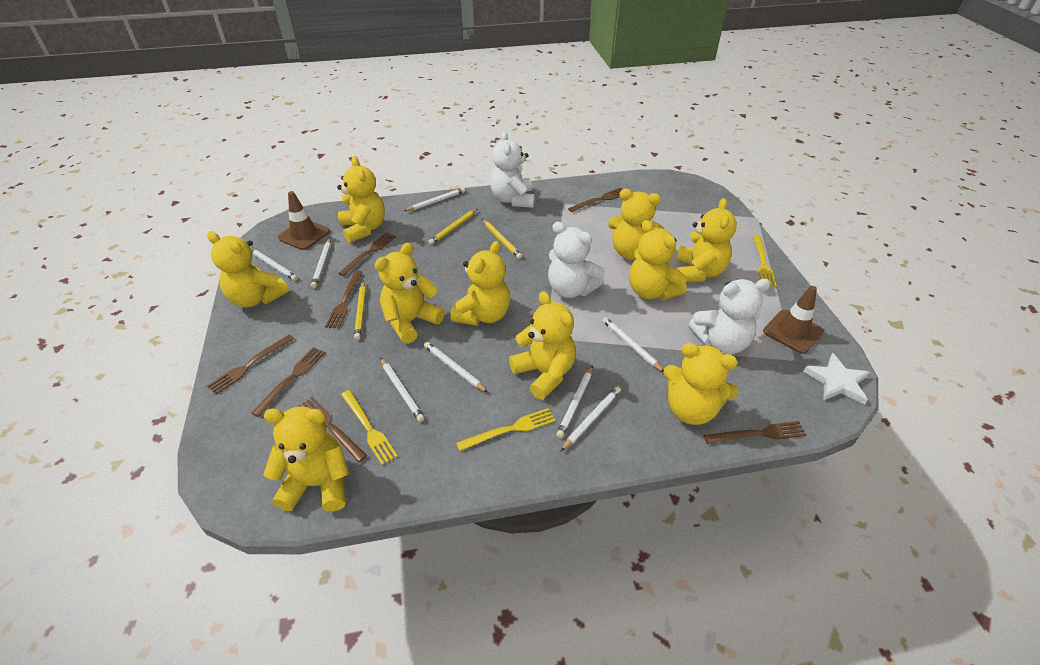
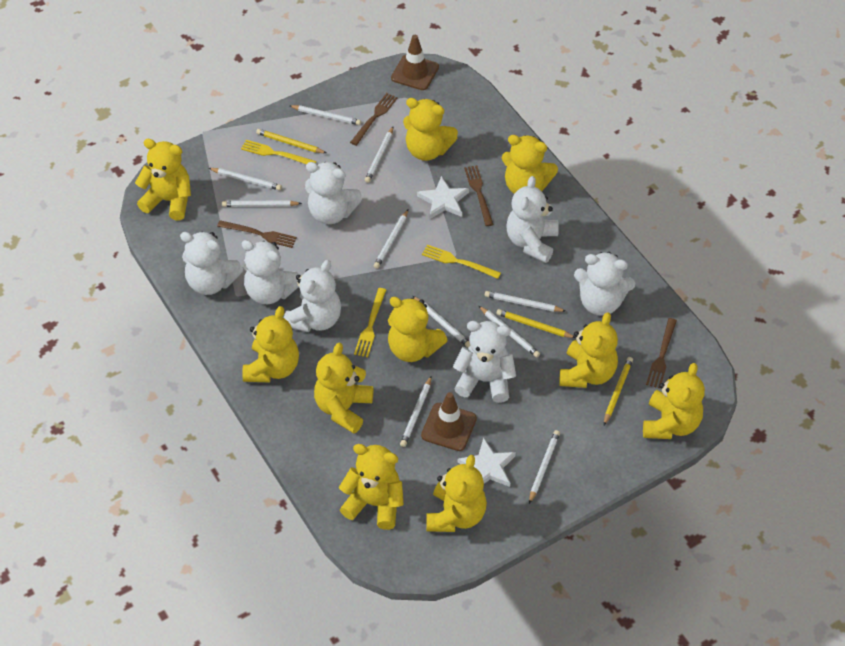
brown fork: [207,334,294,394] [252,347,325,417] [298,397,367,462] [325,271,363,329] [338,232,396,276] [568,188,622,212] [704,421,807,444] = 7 -> [217,220,297,248] [350,93,398,146] [464,165,494,226] [646,318,677,388] = 4
white pencil: [252,249,298,281] [311,238,331,288] [380,358,424,422] [404,187,465,211] [424,342,488,393] [556,366,593,438] [561,386,621,451] [602,317,664,372] = 8 -> [209,168,282,190] [222,200,302,207] [289,105,361,125] [365,127,393,183] [373,210,408,269] [400,376,431,447] [413,296,470,348] [479,306,540,358] [485,291,566,312] [529,430,560,504] = 10
white star: [803,353,870,405] = 1 -> [417,176,469,219] [458,437,516,487] = 2
white teddy bear: [490,131,535,208] [548,222,605,298] [688,279,771,354] = 3 -> [180,231,243,295] [242,240,299,304] [284,260,341,332] [305,162,362,224] [453,321,516,403] [506,176,559,263] [574,252,635,316] = 7

